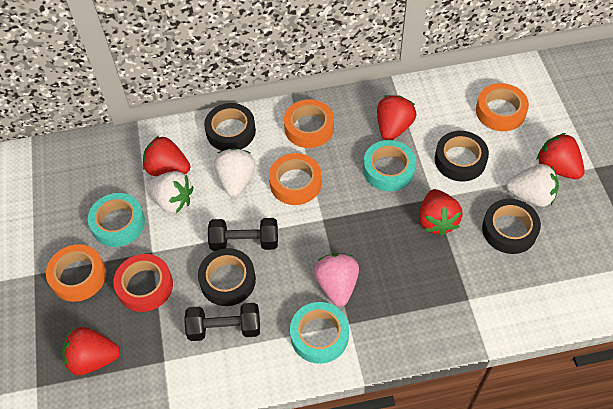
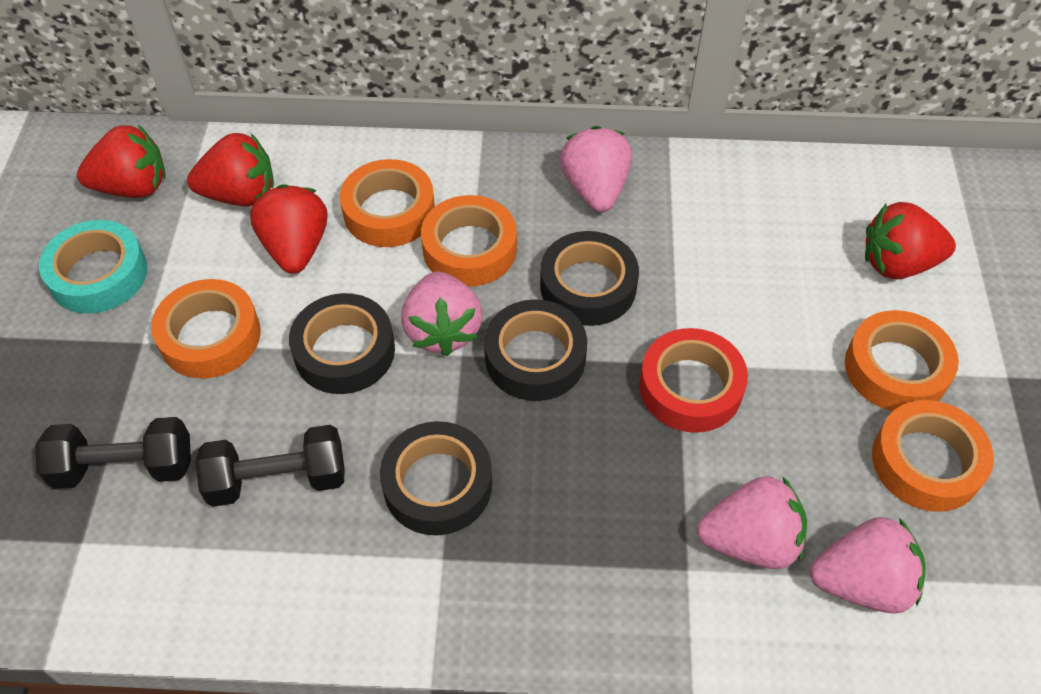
orange tape: [46,244,106,302] [269,153,322,205] [284,99,334,148] [476,83,529,131] = 4 -> [151,279,261,379] [340,159,435,247] [421,195,517,286] [845,310,959,411] [872,400,994,512] = 5
pink strawberry: [314,253,359,306] = 1 -> [401,272,483,356] [559,126,632,212] [697,476,807,569] [810,517,925,614] = 4
red strawberry: [62,327,120,375] [143,136,190,176] [377,95,416,140] [419,189,463,236] [537,133,585,179] = 5 -> [77,125,166,198] [187,133,274,206] [250,184,328,274] [865,202,956,280] = 4
turquoise tape: [88,193,145,247] [290,302,349,364] [363,140,416,191] = 3 -> [39,220,147,313] = 1
white strawberry: [146,171,194,213] [214,148,256,197] [506,164,559,207] = 3 -> none = 0

